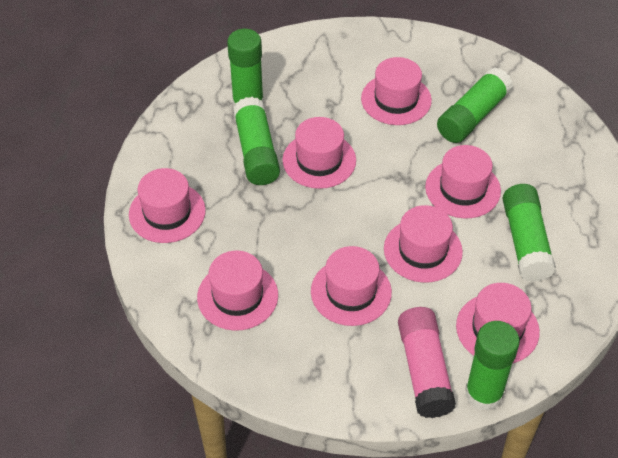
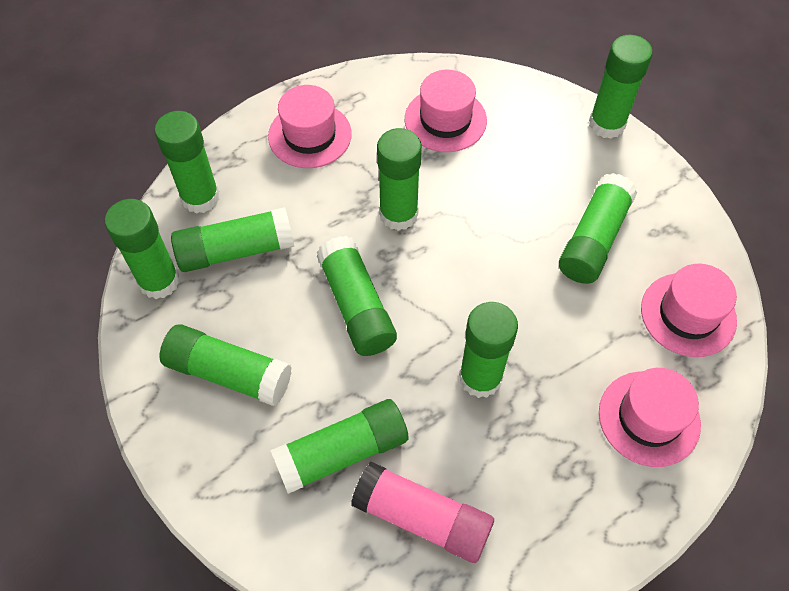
green glue stick: [227,29,264,107] [233,97,280,185] [437,67,513,143] [465,321,520,411] [502,184,556,282] = 5 -> [105,199,179,299] [154,111,220,214] [159,324,292,406] [171,207,294,272] [270,399,408,494] [317,236,397,356] [377,128,422,231] [459,302,518,398] [559,173,637,284] [589,35,653,139] = 10
pink hat: [129,168,206,243] [197,251,278,331] [282,117,356,189] [311,246,392,326] [361,57,432,125] [384,205,463,283] [425,145,501,218] [456,283,540,363] = 8 -> [268,85,352,168] [405,70,487,152] [599,368,701,467] [641,264,737,357] = 4

